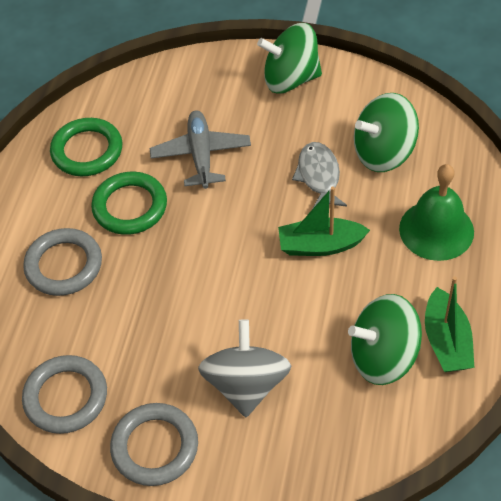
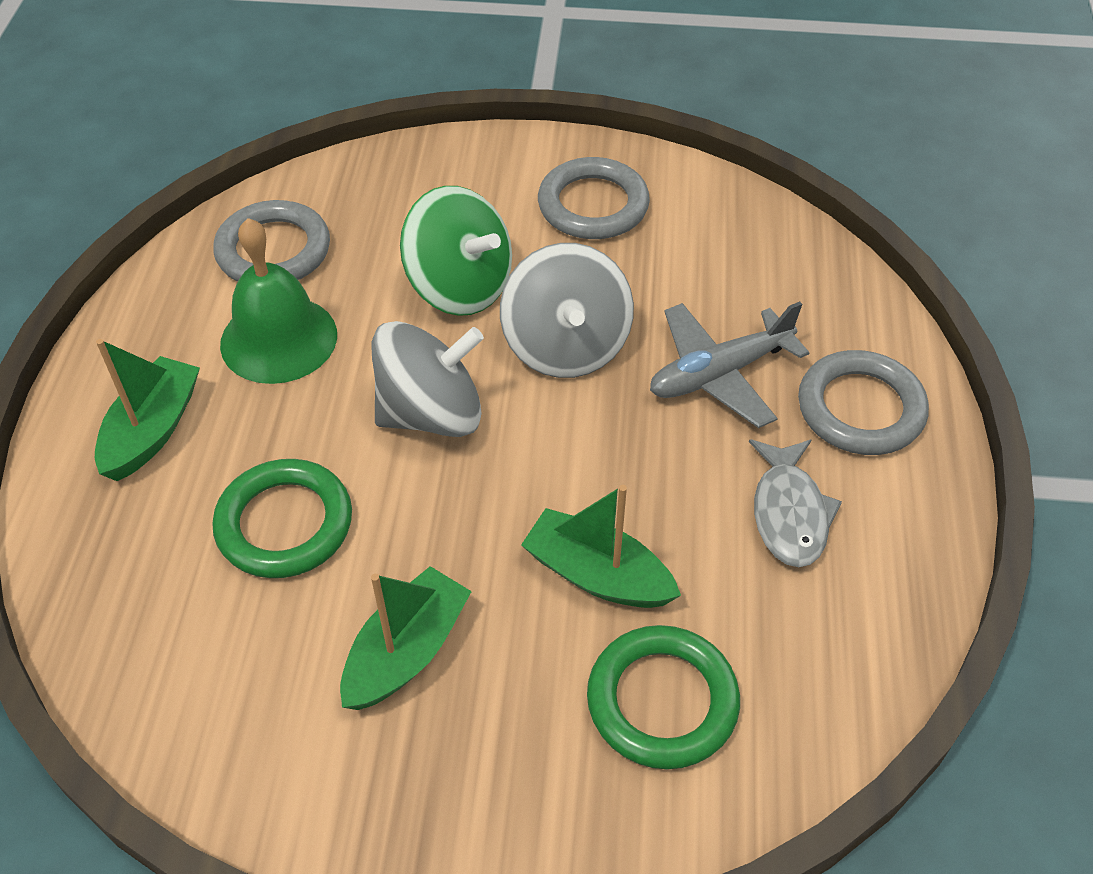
green boat: [278,187,370,256] [425,276,475,372] = 2 -> [95,339,200,481] [340,566,472,710] [521,485,681,608] = 3
green spinning top: [257,23,322,94] [348,294,422,385] [354,93,419,172] = 3 -> [400,186,512,316] = 1
grey spinning top: [198,319,292,417] = 1 -> [372,321,484,437] [500,243,634,378] = 2

